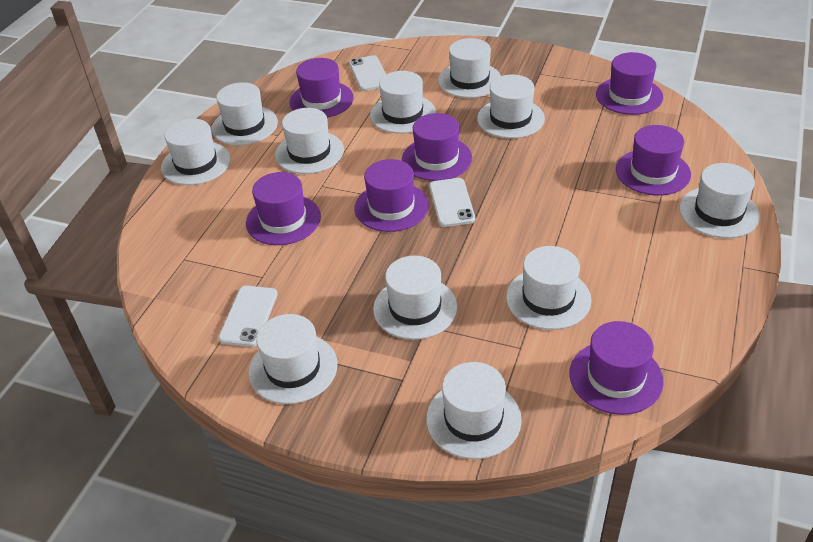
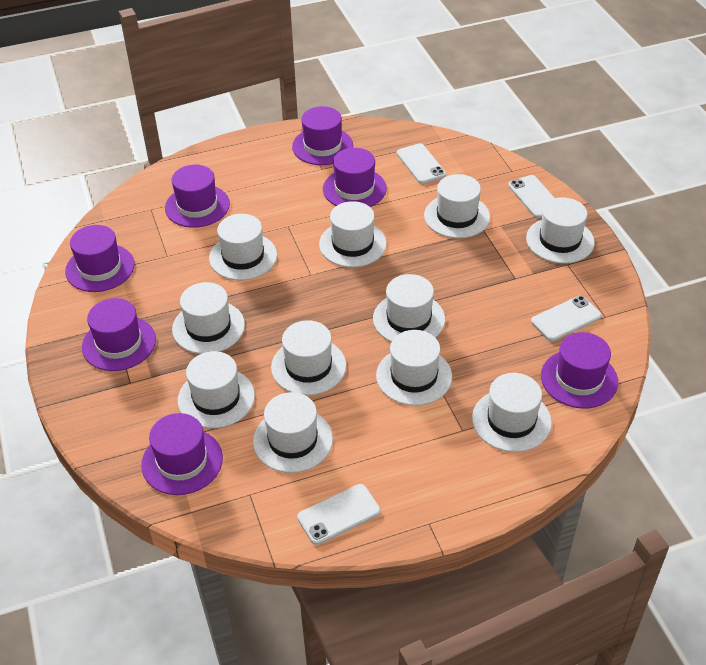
white phone: [218,286,278,347] [349,55,386,91] [429,178,475,227] = 3 -> [297,484,380,545] [397,143,446,184] [508,175,555,218] [531,296,602,341] = 4

